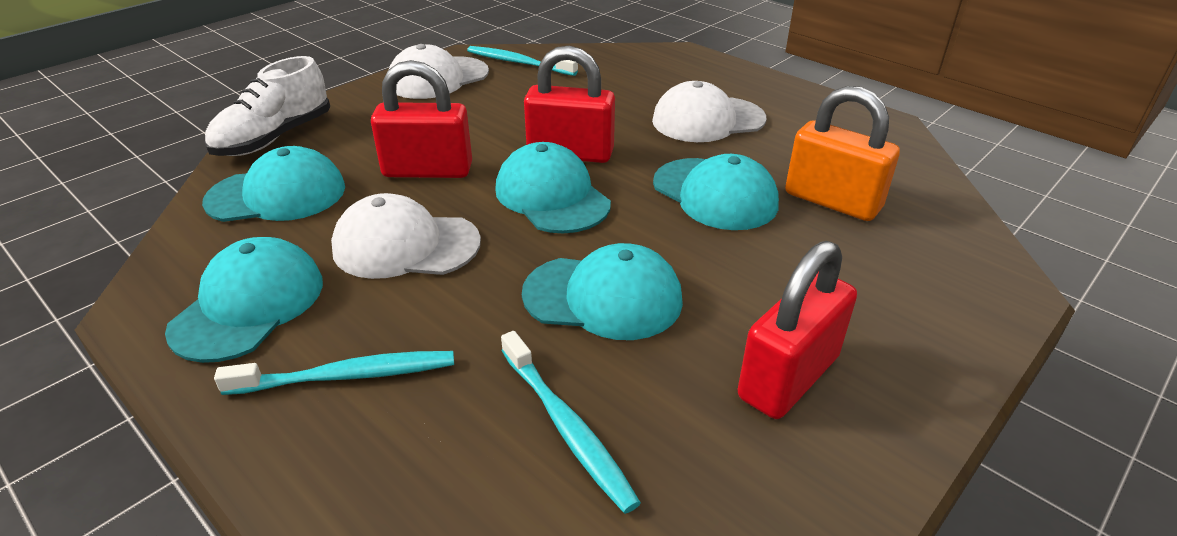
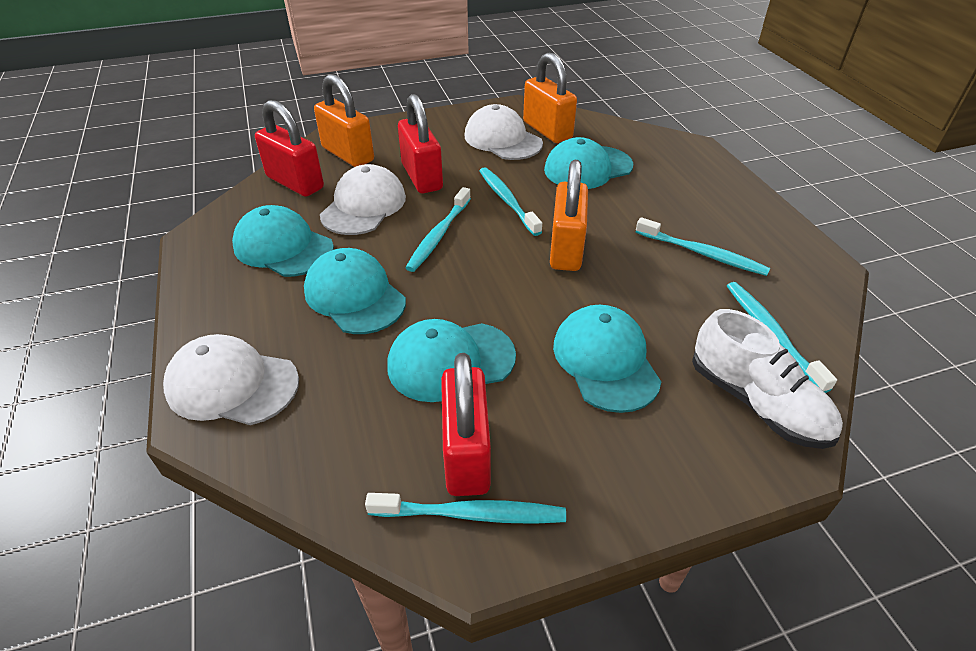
orange padlock: [785,86,900,221] = 1 -> [314,74,374,167] [523,52,577,143] [550,160,588,271] = 3
turquoise toothbrush: [214,351,454,395] [467,46,578,76] [501,331,641,514] = 3 -> [365,493,566,524] [405,187,471,272] [479,167,542,236] [636,217,770,276] [727,282,837,393] = 5

